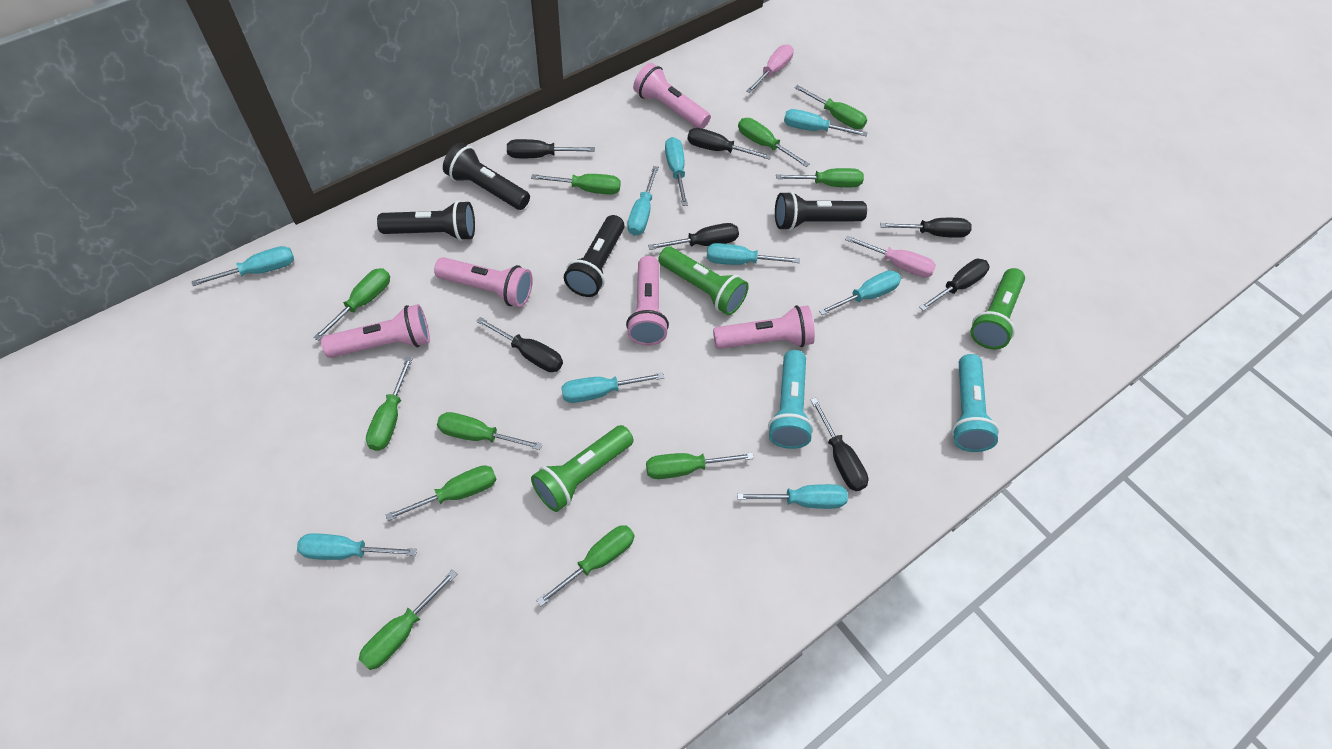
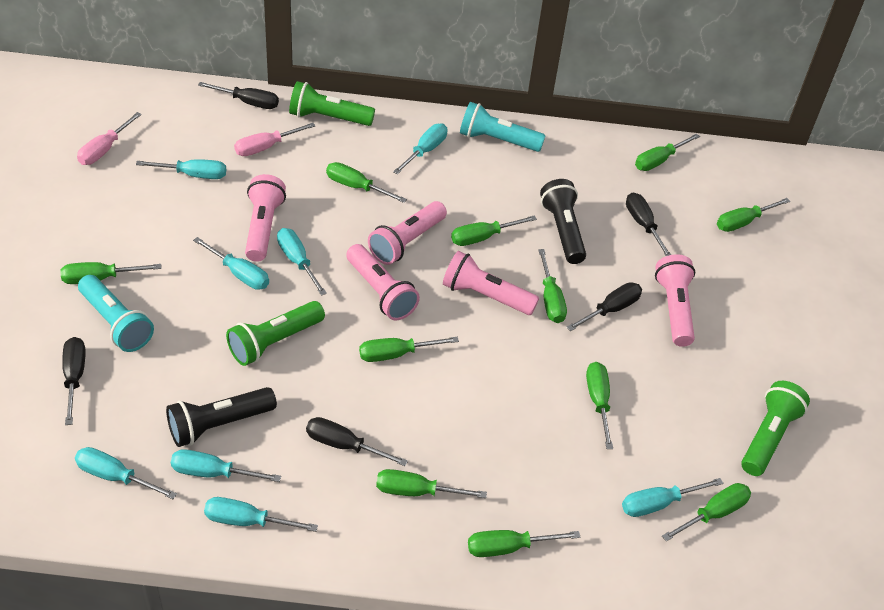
black flashlight: [377,200,475,241] [443,143,530,210] [564,215,625,297] [775,191,867,231] = 4 -> [166,387,277,447] [540,179,586,264] = 2
black screwdriver: [476,317,563,372] [507,139,595,158] [648,223,739,250] [687,128,771,160] [811,398,868,491] [880,218,972,238] [919,259,989,311] = 7 -> [62,337,85,425] [198,82,279,109] [306,417,408,466] [566,282,642,331] [626,192,671,256] = 5
turquoise screwdriver: [191,246,294,286] [297,533,417,560] [561,372,664,403] [627,166,659,236] [665,137,688,206] [707,243,800,265] [737,484,848,509] [784,109,868,137] [819,270,901,315] = 9 -> [75,447,177,499] [136,159,226,179] [171,449,281,482] [193,237,269,290] [204,497,318,532] [277,228,327,296] [393,123,447,174] [622,478,723,517] = 8

